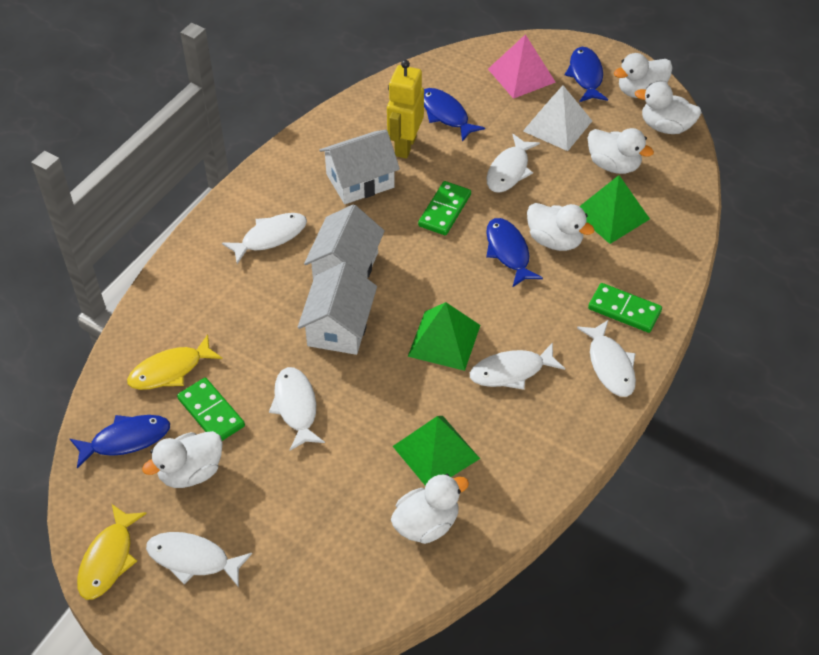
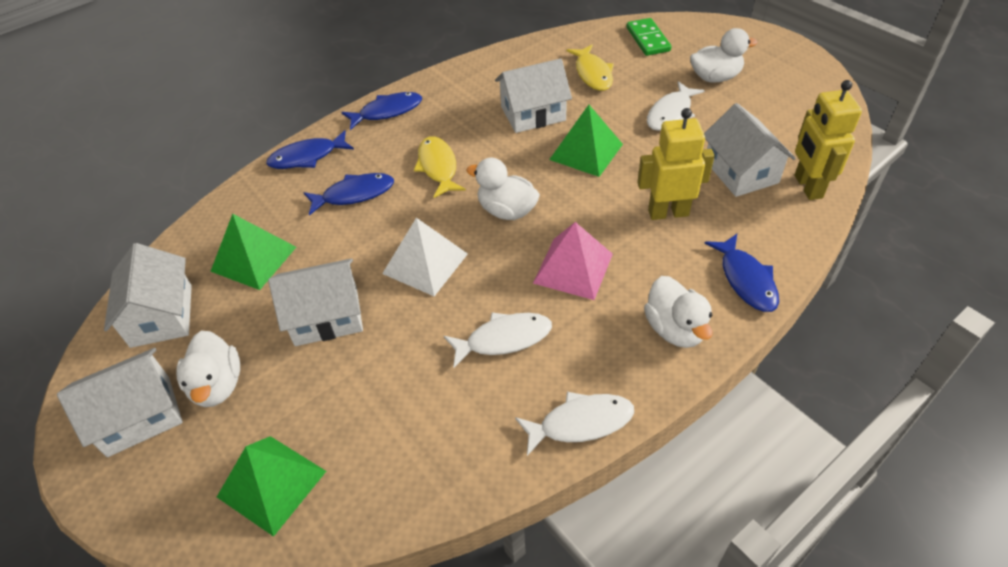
green domino: [177,378,245,441] [418,181,471,235] [588,283,662,333] = 3 -> [626,18,672,56] = 1
white duck: [142,431,223,488] [391,474,469,544] [527,203,595,251] [588,128,654,174] [614,53,673,98] [635,82,702,134] = 6 -> [176,331,240,407] [466,158,540,220] [644,276,713,348] [690,28,757,83] = 4
white fish: [146,532,252,587] [222,213,307,264] [269,367,325,451] [470,342,565,390] [486,134,540,193] [577,320,636,397] = 6 -> [444,312,552,368] [515,392,634,456] [647,81,705,131] = 3
white house: [298,262,377,355] [304,204,385,280] [319,130,400,204] = 3 -> [57,348,183,457] [104,243,192,348] [268,258,363,346] [495,58,572,133] [704,103,796,197] = 5
yellow robot: [387,60,424,159] = 1 -> [637,108,715,220] [795,80,862,200] = 2

